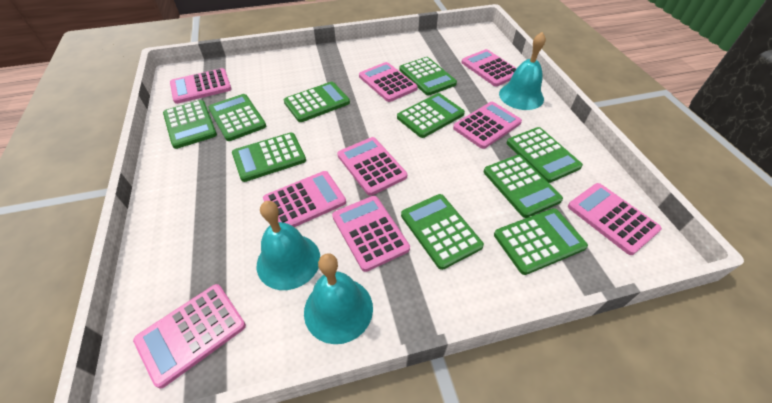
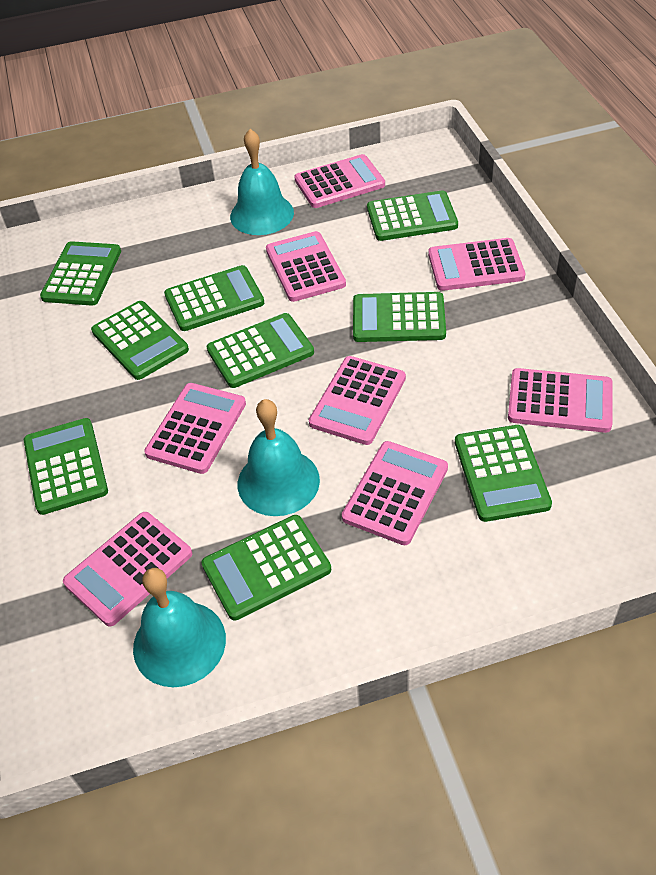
green calculator: [163,100,217,149] [208,94,266,141] [232,133,306,182] [284,82,350,122] [397,93,465,138] [399,57,457,96] [401,194,484,270] [484,155,563,218] [494,208,588,275] [507,127,583,183] = 10 -> [24,418,108,515] [40,241,121,306] [91,301,189,380] [164,265,264,331] [201,515,331,621] [207,313,314,388] [353,292,446,342] [367,190,458,241] [455,425,552,522] = 9
pink calculator: [133,284,246,388] [170,68,232,104] [263,171,346,227] [332,196,410,272] [337,137,407,196] [359,62,418,102] [453,102,522,149] [461,49,517,87] [568,183,662,255] = 9 -> [63,512,192,627] [144,383,246,474] [266,231,346,302] [294,154,385,208] [309,356,406,445] [342,441,448,545] [428,238,525,291] [508,368,613,433] = 8

